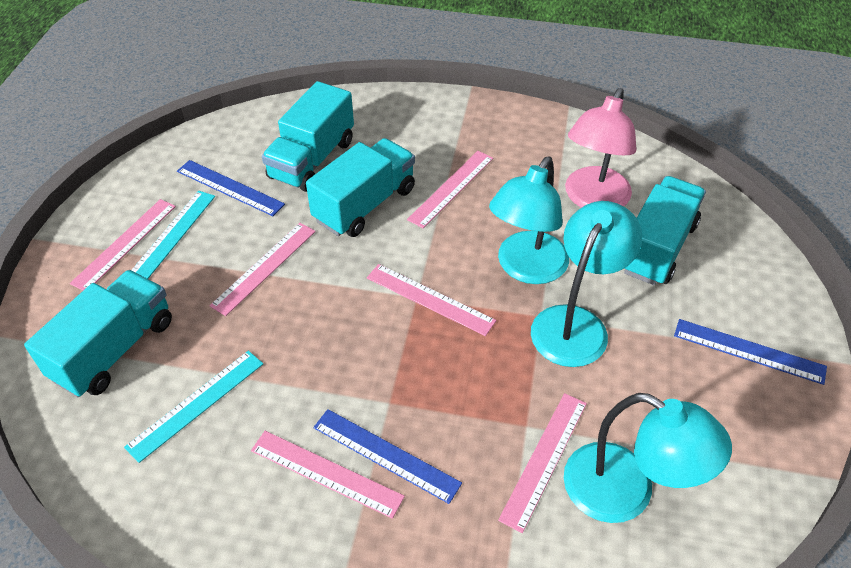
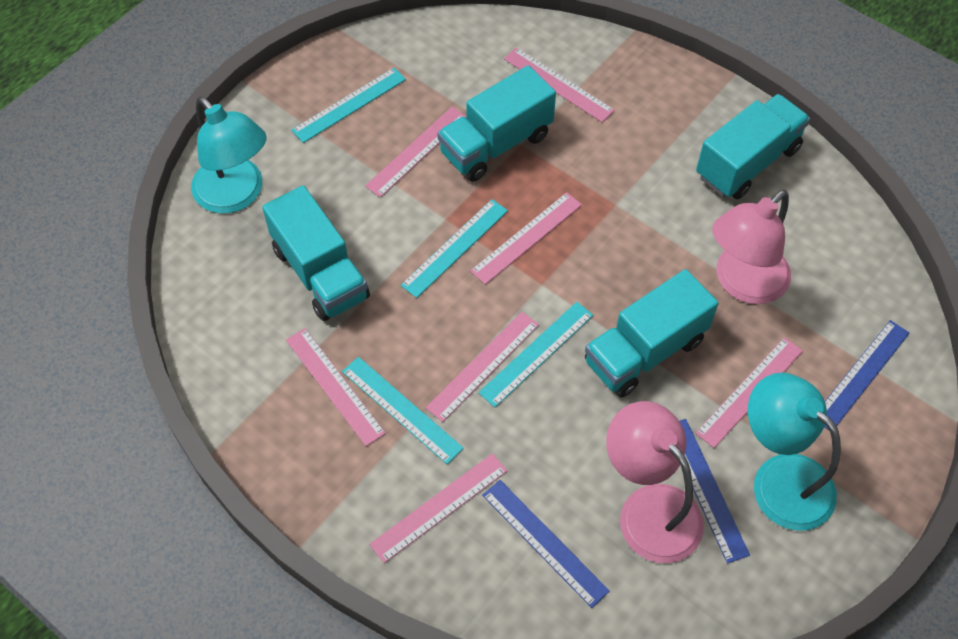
pink lamp: [565,88,636,208] = 1 -> [606,401,704,563] [712,190,791,304] = 2
pink ruler: [70,199,176,291] [209,223,316,316] [251,431,405,519] [367,264,496,336] [407,151,493,228] [498,393,587,533] = 6 -> [286,328,386,446] [365,107,467,198] [369,453,507,563] [426,312,539,422] [470,192,582,285] [504,47,615,123] [695,337,803,448] = 7
turquoise lamp: [489,157,569,284] [531,201,643,367] [564,393,732,523] = 3 -> [191,96,267,214] [748,373,841,531] = 2
turquoise ruler: [124,351,263,463] [132,191,215,279] = 2 -> [291,68,406,143] [342,357,464,464] [401,199,508,298] [478,302,593,407] = 4

